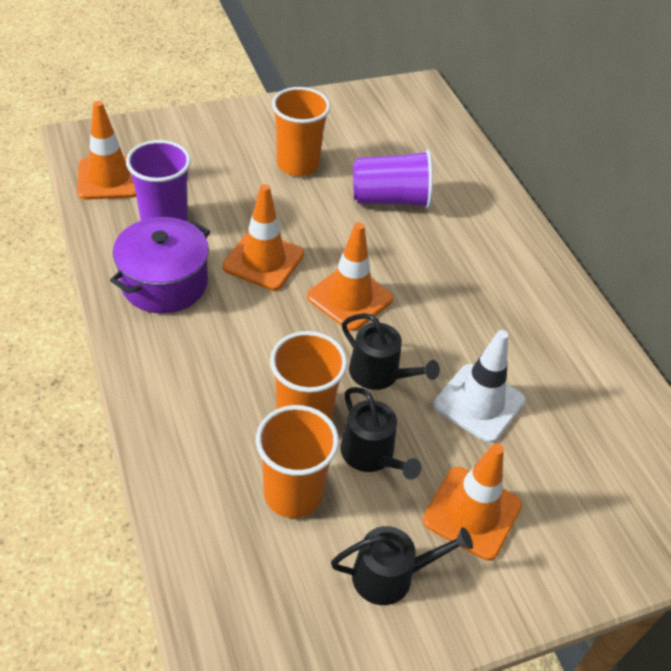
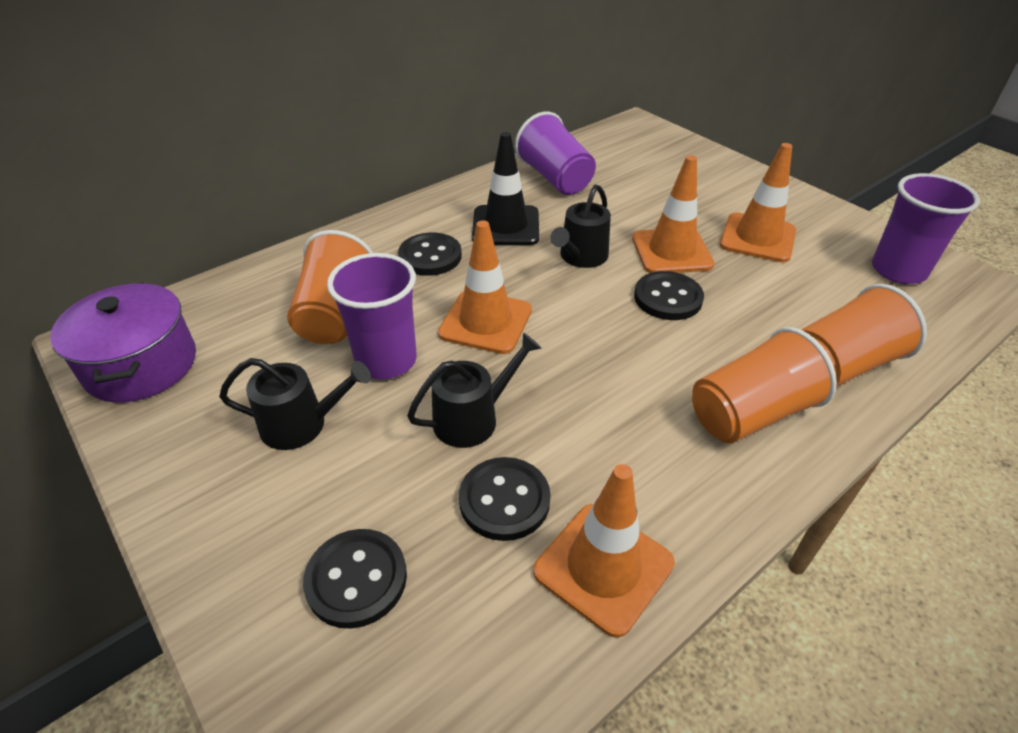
black button: none = 0 -> [303,529,407,629] [398,233,462,276] [459,457,551,541] [634,271,704,320] = 4
black traffic cone: none = 0 -> [472,132,539,245] = 1
purple cup: [126,140,191,221] [353,150,433,208] = 2 -> [327,253,417,379] [515,111,596,195] [872,173,980,284] = 3
white traffic cone: [433,330,526,443] = 1 -> none = 0

